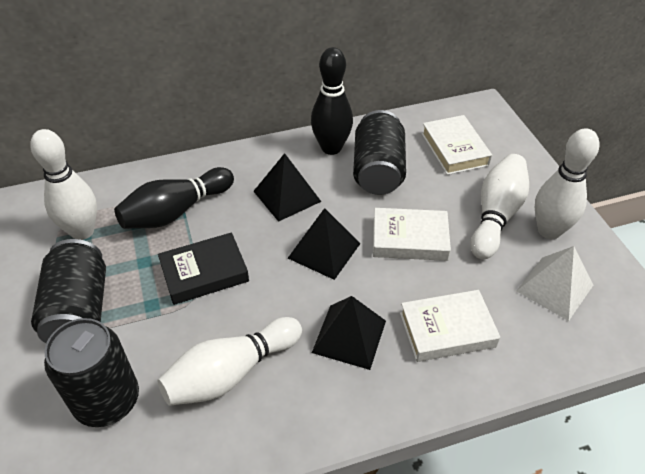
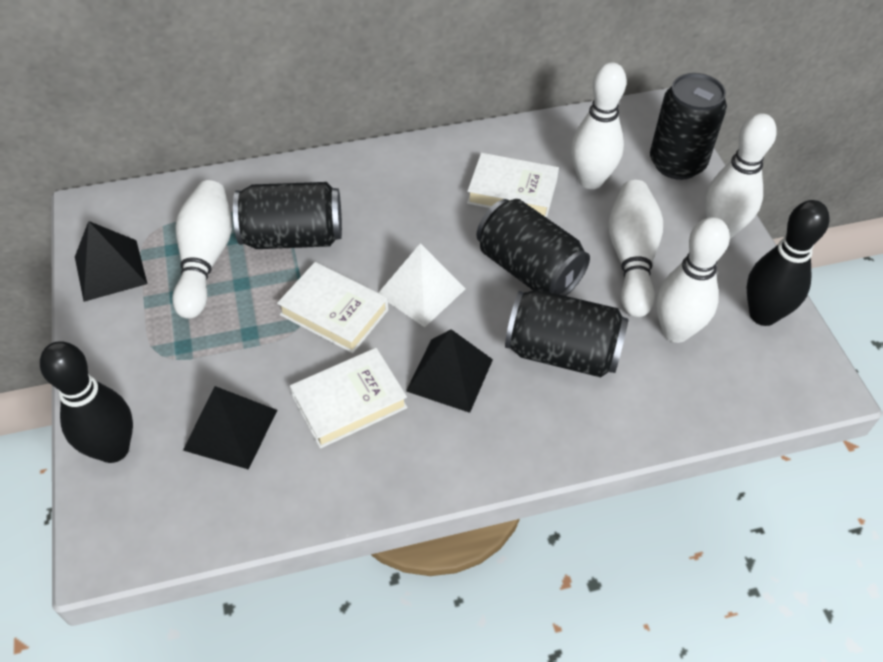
black book: [158,232,249,305] = 1 -> none = 0
black can: [31,239,106,343] [44,318,139,427] [353,110,406,195] = 3 -> [233,182,342,249] [477,199,590,296] [505,289,629,377] [650,73,727,180] = 4
white bowling pin: [30,129,97,240] [157,317,302,406] [470,154,529,259] [535,128,599,239] = 4 -> [172,180,232,319] [571,62,627,189] [608,180,663,317] [656,217,730,343] [705,113,777,239] = 5

